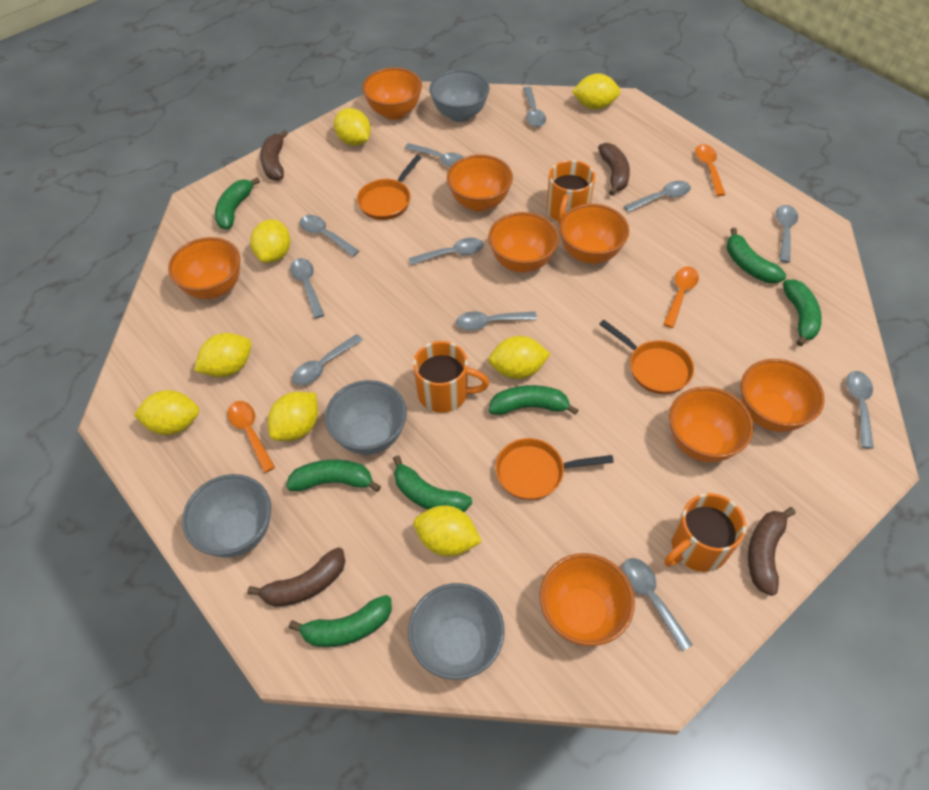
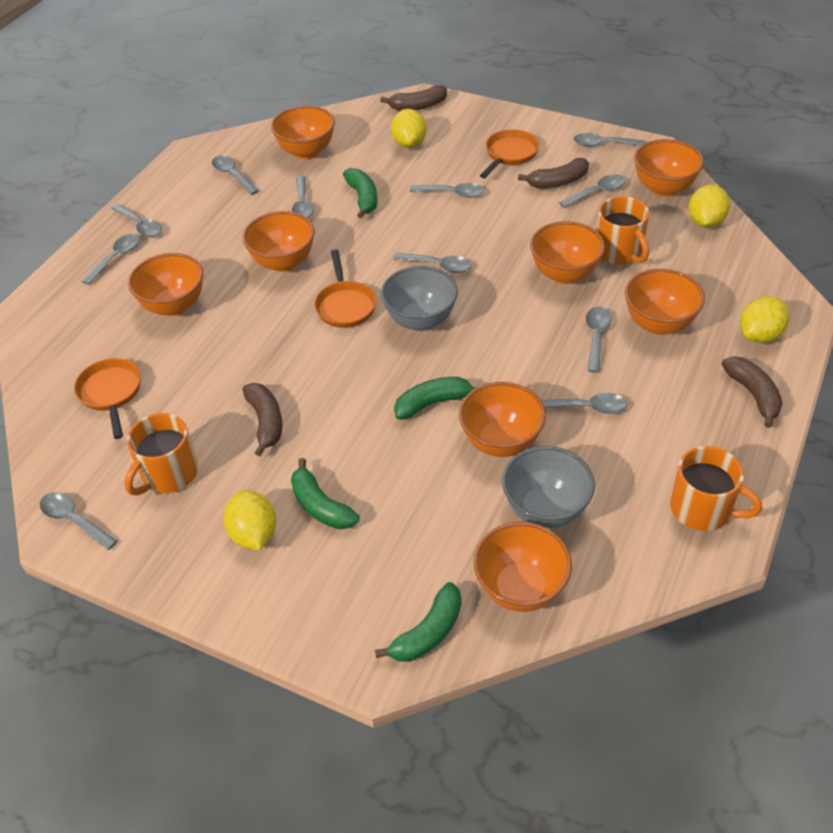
green banana: [215,177,260,230] [286,459,381,492] [289,595,392,647] [393,455,472,512] [489,385,579,415] [726,228,786,283] [783,280,822,346] = 7 -> [291,458,360,529] [343,168,377,218] [375,582,462,662] [394,377,477,420] = 4
grey bowl: [182,474,271,558] [325,380,407,455] [408,583,505,680] [429,69,490,122] = 4 -> [381,266,458,331] [502,446,595,528] = 2
orange spoon: [228,401,275,473] [663,266,699,328] [695,144,726,196] = 3 -> none = 0
yellow lemon: [133,390,199,435] [194,333,252,377] [250,219,290,263] [268,392,318,441] [334,108,371,146] [414,505,482,556] [488,336,550,379] [572,73,621,109] = 8 -> [224,490,276,550] [391,109,427,148] [688,185,730,228] [740,296,790,343] = 4

